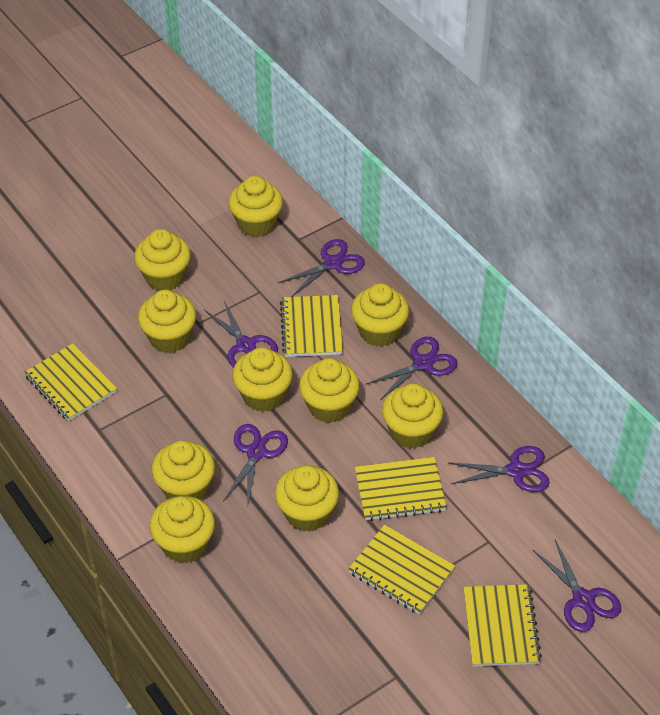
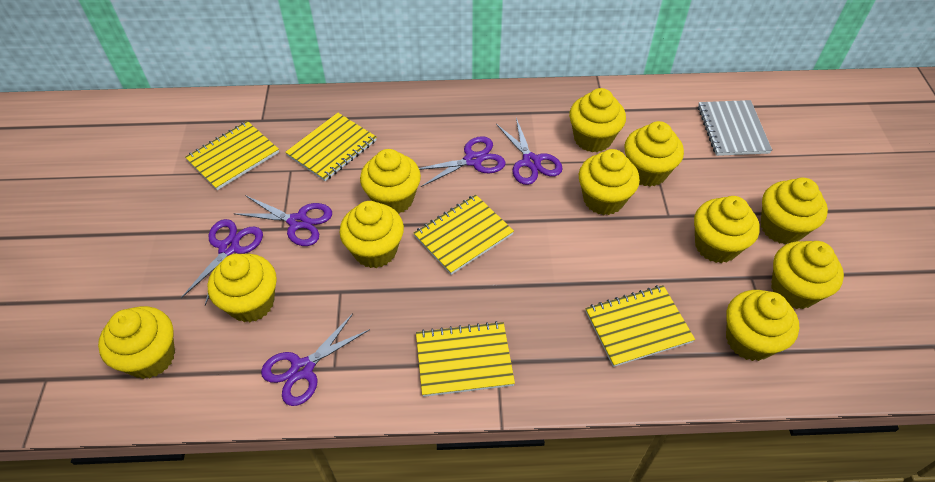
grey notebook: none = 0 -> [698,100,772,156] = 1
purple scissors: [204,301,278,367] [223,424,288,508] [278,239,365,297] [365,337,458,400] [448,446,550,492] [533,540,621,632] = 6 -> [181,219,263,305] [233,195,332,246] [261,314,370,406] [419,136,506,187] [496,118,563,185] = 5
yellow cupcake: [134,229,191,290] [138,290,196,353] [150,496,215,563] [152,441,215,500] [228,176,283,237] [232,347,293,412] [275,465,339,532] [299,358,360,423] [351,283,409,346] [382,383,443,448] = 10 -> [98,306,175,379] [208,254,277,322] [339,201,404,268] [360,149,421,214] [569,88,626,152] [579,149,640,215] [624,121,684,187] [694,196,760,263] [726,290,799,361] [761,178,828,245] [771,241,844,309] = 11

